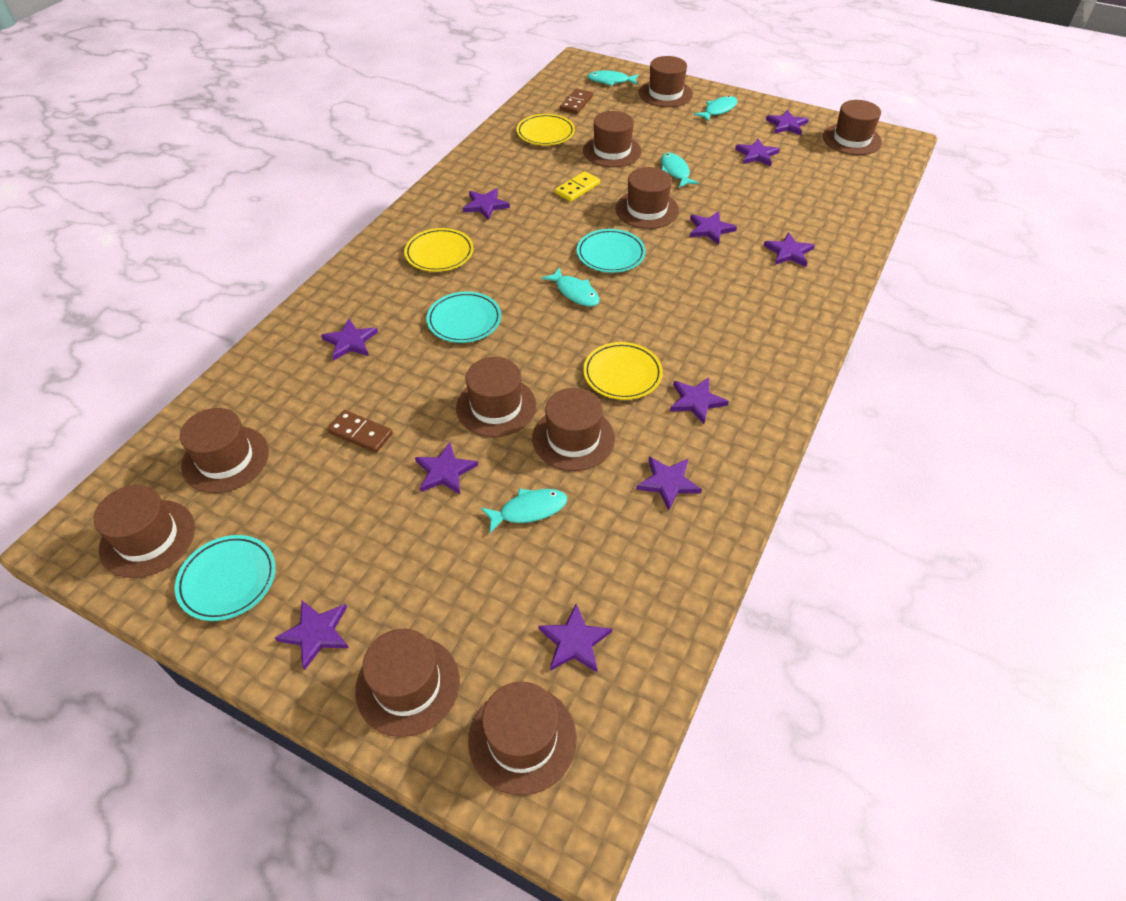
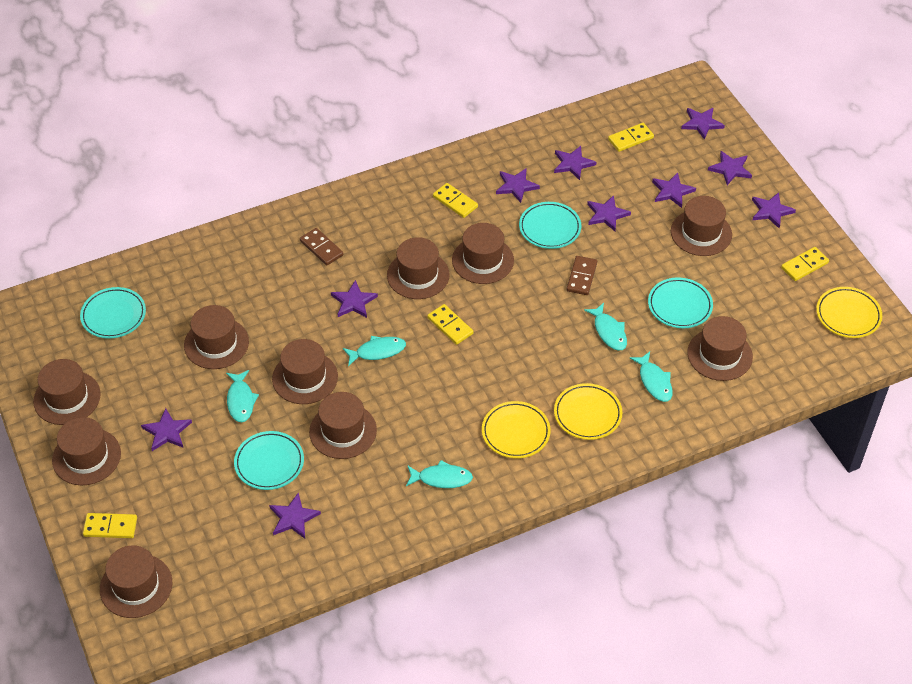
purple star: [275,600,349,670] [321,319,378,361] [415,442,478,494] [463,188,510,220] [538,604,612,672] [636,456,702,510] [670,378,729,424] [690,211,737,245] [735,139,780,166] [764,232,815,267] [766,110,809,135] = 11 -> [141,408,192,451] [269,492,321,539] [331,280,378,318] [496,168,540,203] [554,146,596,180] [587,195,631,231] [652,172,696,208] [681,108,725,140] [708,151,752,185] [752,192,796,228] = 10
turquoise plate: [175,535,276,621] [426,291,501,343] [577,229,646,273] = 3 -> [80,287,146,339] [234,431,304,490] [519,202,581,249] [648,277,713,328] = 4
yellow domino: [555,171,600,202] = 1 -> [83,513,137,538] [427,304,473,345] [433,183,478,218] [608,123,654,152] [781,247,829,281] = 5

